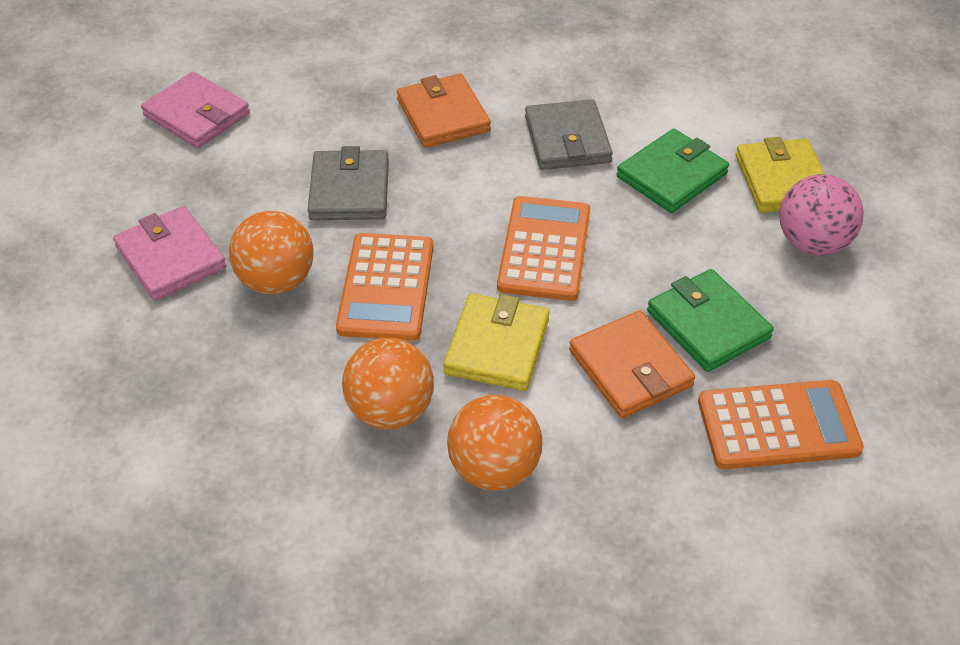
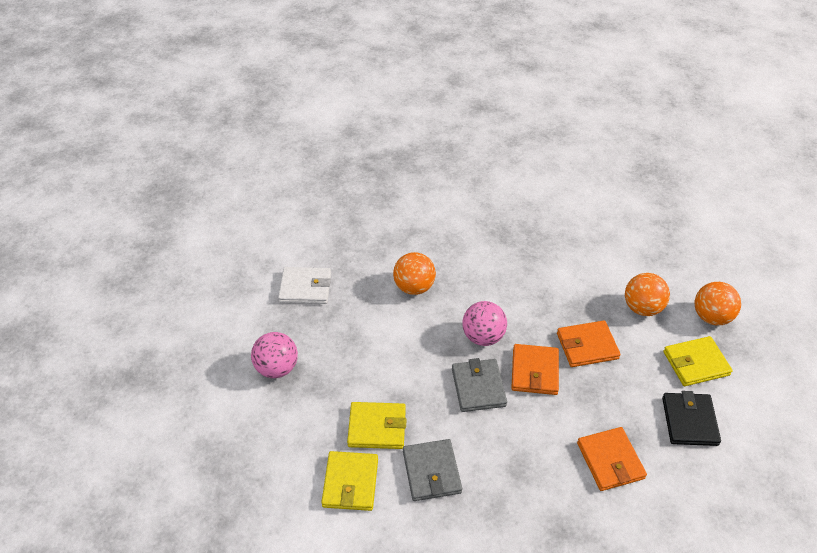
black wallet: none = 0 -> [662,391,721,446] = 1
green wallet: [616,129,729,213] [647,269,774,372] = 2 -> none = 0
orange calculator: [336,233,433,341] [497,196,590,301] [698,380,864,469] = 3 -> none = 0
orange wallet: [397,74,491,148] [569,311,695,418] = 2 -> [511,344,559,395] [557,320,621,367] [577,427,647,491] = 3
pink ball: [780,174,864,255] = 1 -> [251,332,298,378] [462,301,507,346] = 2
pink wallet: [113,206,226,301] [141,72,250,148] = 2 -> none = 0
white wallet: none = 0 -> [278,267,331,304] = 1
yellow wallet: [443,293,549,391] [736,137,825,213] = 2 -> [321,451,378,511] [347,402,407,449] [663,336,733,386] = 3

